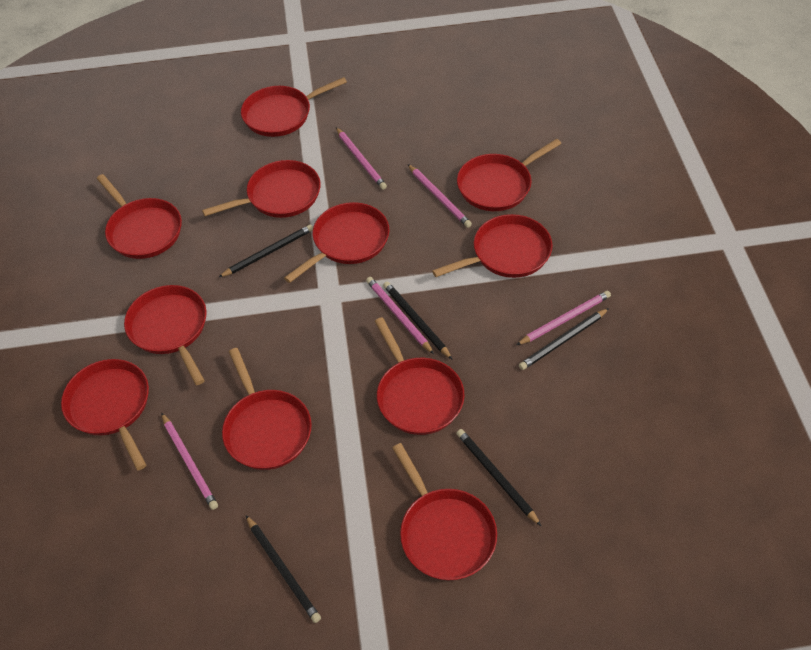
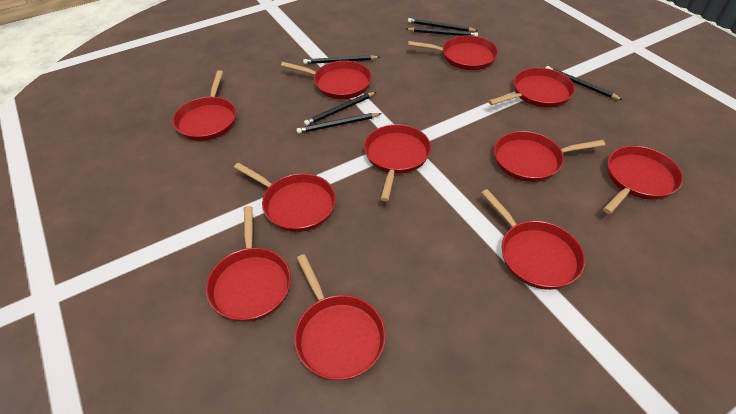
black pencil: [218,225,313,278] [246,515,321,623] [383,282,453,360] [456,429,541,526] [519,308,609,370] = 5 -> [296,113,382,134] [303,55,380,64] [304,92,376,126] [406,27,478,36] [408,18,478,32] [546,66,622,100] = 6
pink pencil: [161,412,218,510] [336,127,387,190] [366,277,434,354] [408,164,472,228] [516,291,611,345] = 5 -> none = 0

